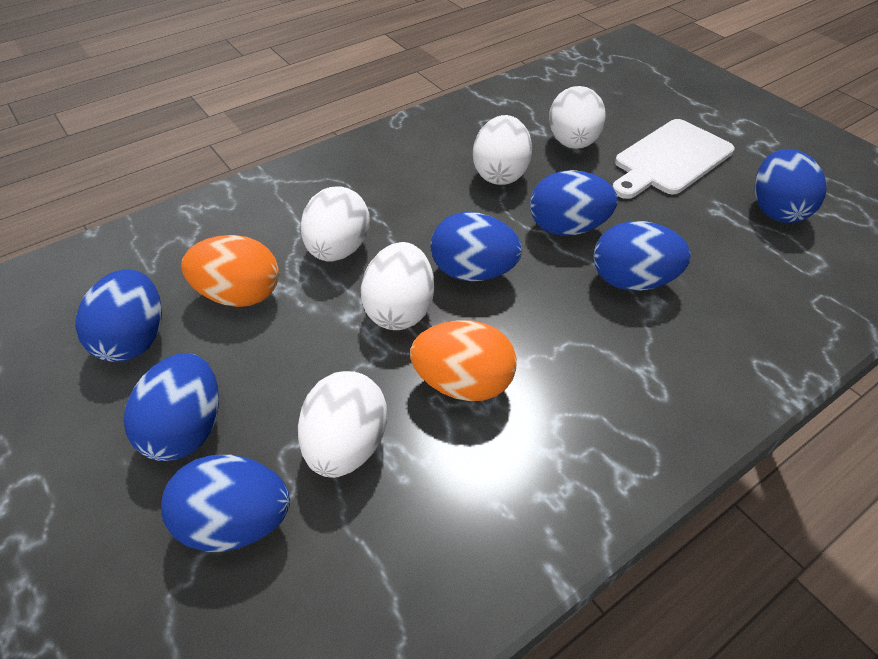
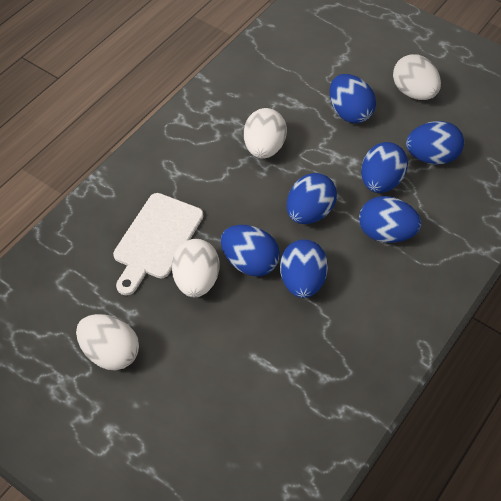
orange egg: [181,235,279,307] [410,320,517,401] = 2 -> none = 0
white egg: [298,371,387,478] [301,187,370,261] [361,242,434,330] [473,115,532,185] [549,86,606,149] = 5 -> [76,314,139,370] [172,239,220,297] [244,108,287,158] [393,54,441,100] = 4

